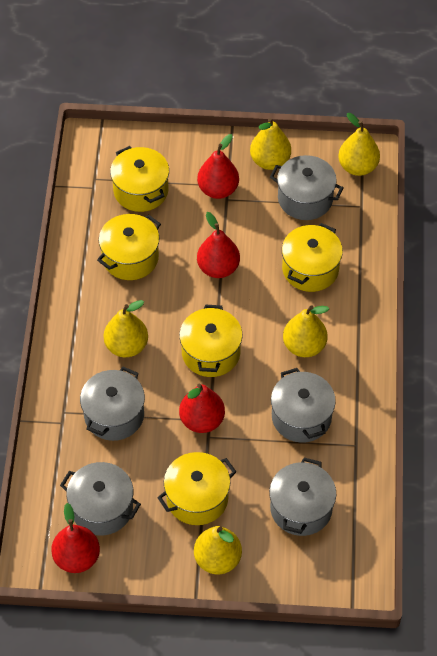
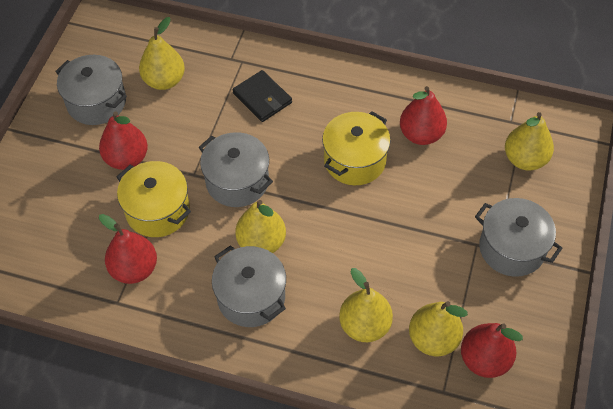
black wallet: none = 0 -> [232,70,292,122] = 1
grey pot: [60,462,141,535] [80,367,145,441] [269,458,336,536] [270,155,344,220] [271,368,336,443] = 5 -> [55,55,127,125] [199,132,273,207] [212,245,286,327] [475,198,562,277] = 4
yellow pot: [97,214,161,280] [110,146,169,212] [157,452,236,525] [179,304,243,377] [282,223,343,292] = 5 -> [116,161,191,237] [322,111,391,185] = 2

